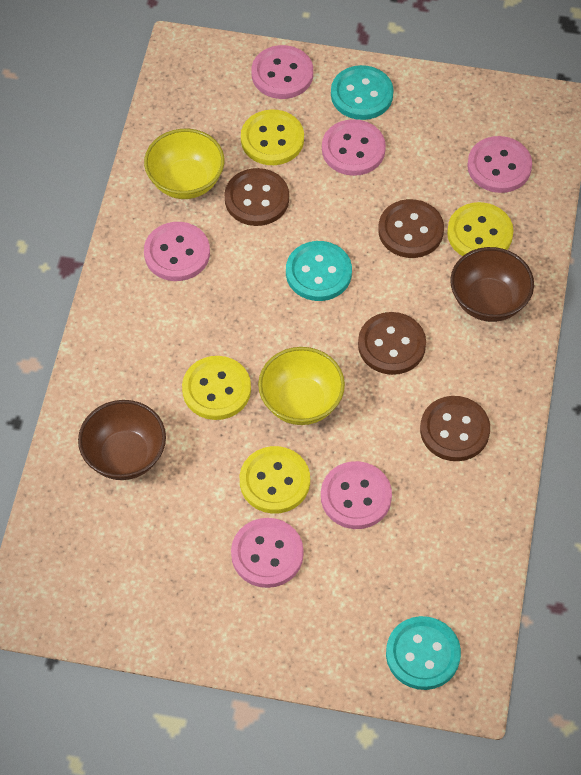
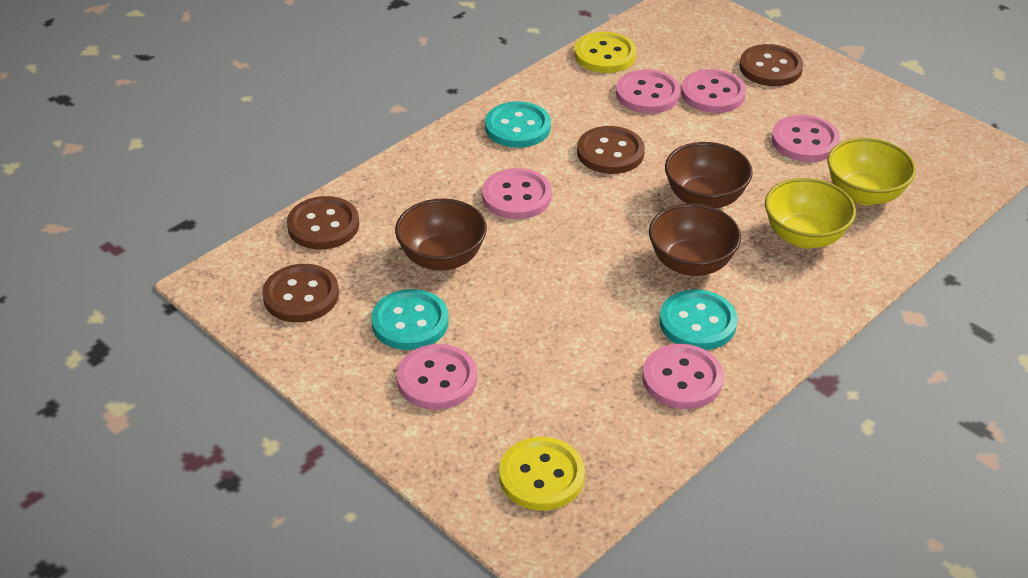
brown bowl: [78,400,166,480] [450,247,534,322] = 2 -> [395,199,487,271] [649,204,741,276] [665,142,753,208] = 3
yellow button: [182,356,251,420] [240,446,310,513] [241,109,304,165] [447,202,514,256] = 4 -> [499,437,585,511] [575,32,636,73] = 2

